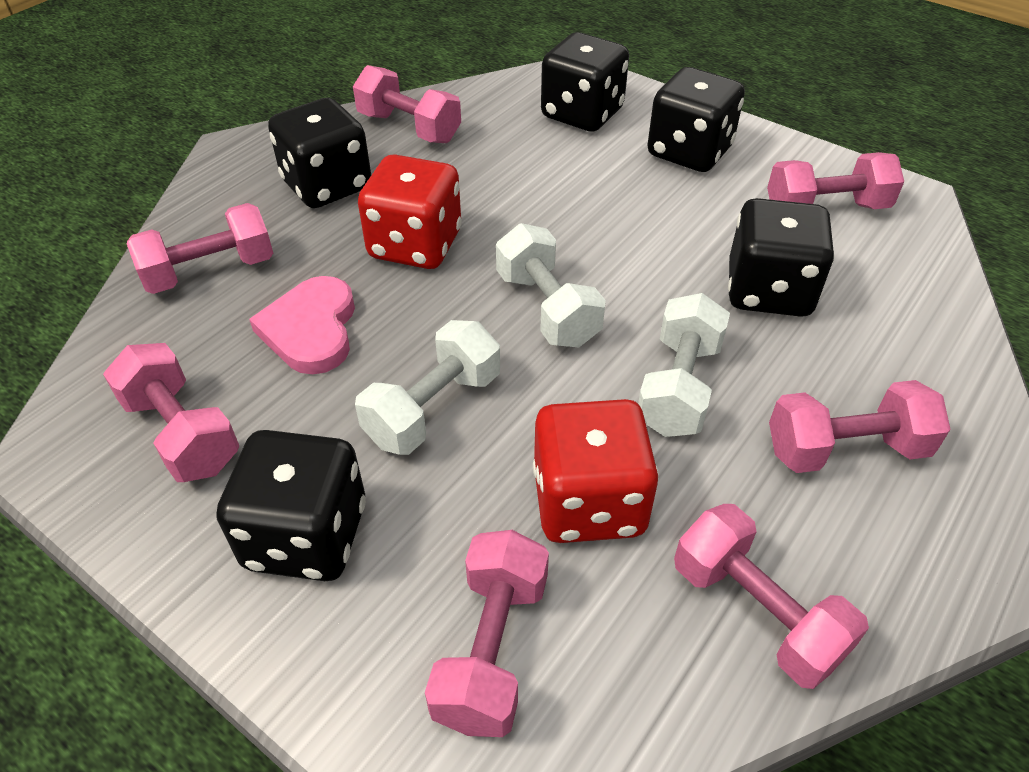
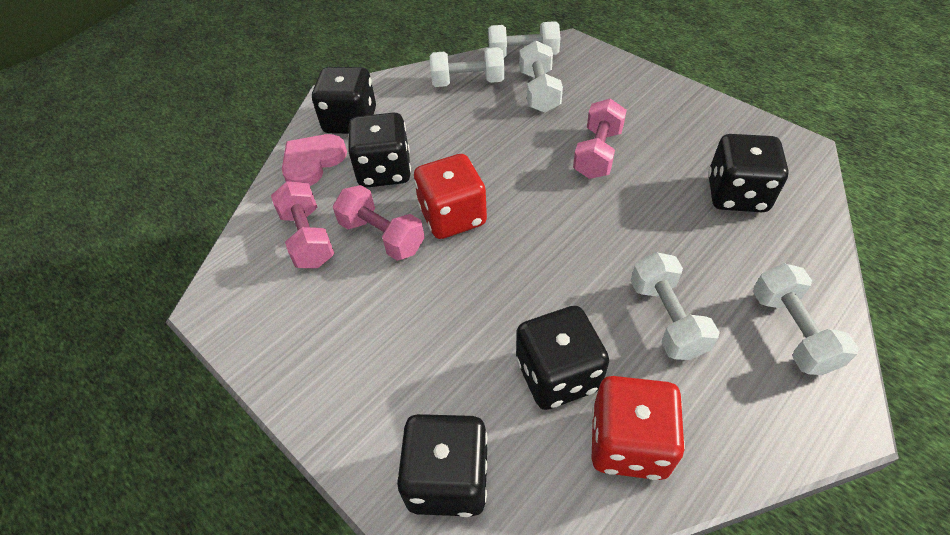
pink dumbbell: [103,343,239,482] [127,203,273,294] [353,65,461,143] [425,530,549,737] [674,504,869,689] [767,152,904,209] [769,380,951,473] = 7 -> [271,181,335,268] [333,185,425,261] [573,98,627,179] = 3
white dumbbell: [355,320,500,455] [496,223,606,347] [638,293,730,437] = 3 -> [430,47,504,87] [488,21,560,58] [519,41,563,113] [631,252,720,360] [753,263,859,375] = 5

